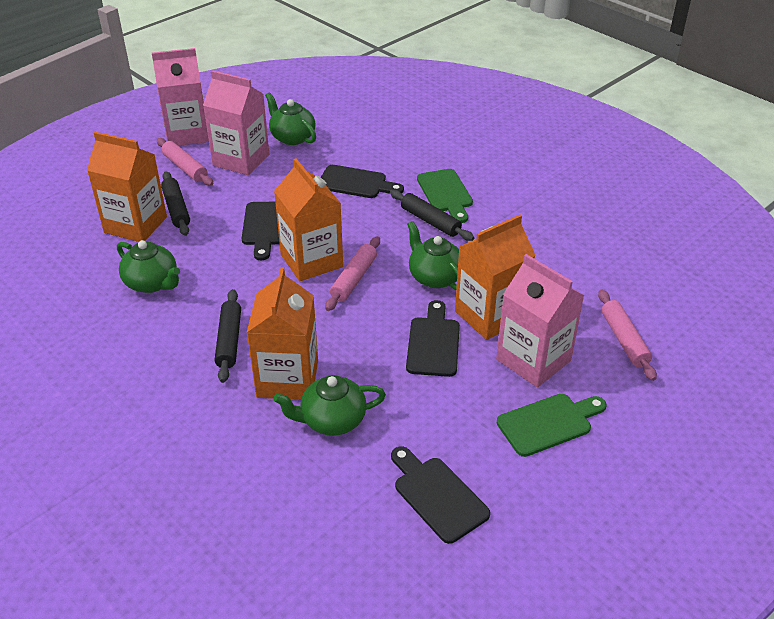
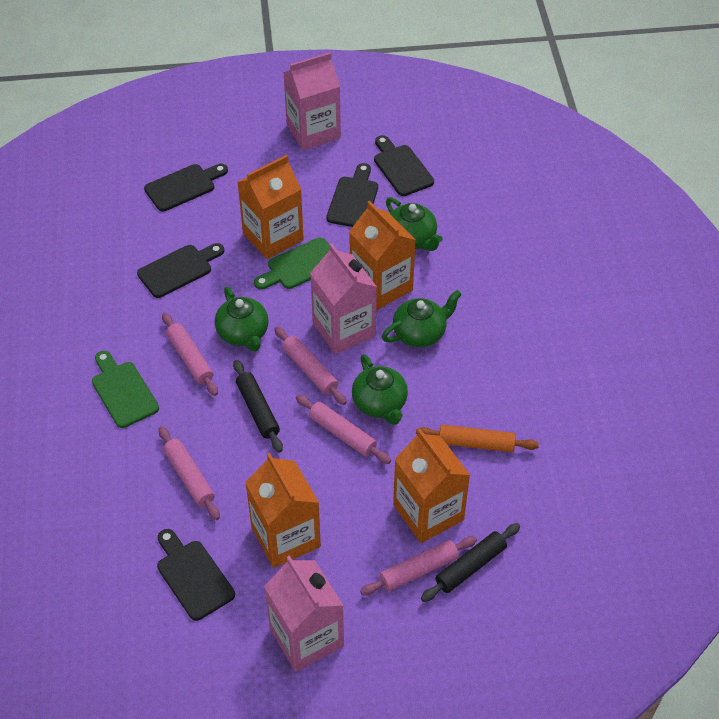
black cutting board: [242,202,280,260] [321,165,404,198] [391,446,490,544] [406,300,460,377] = 4 -> [137,243,224,298] [144,164,228,212] [157,529,235,621] [326,163,378,227] [374,135,434,196] = 5
black rolling pin: [161,171,190,236] [215,289,241,383] [390,190,474,241] = 3 -> [233,360,283,453] [421,523,520,602] = 2
orange rolling pin: none = 0 -> [416,425,539,452] = 1
pink rolling pin: [157,138,213,186] [325,236,380,311] [598,290,657,381] = 3 -> [159,426,220,520] [162,313,218,396] [274,326,347,405] [296,395,391,464] [360,536,477,596] = 5

